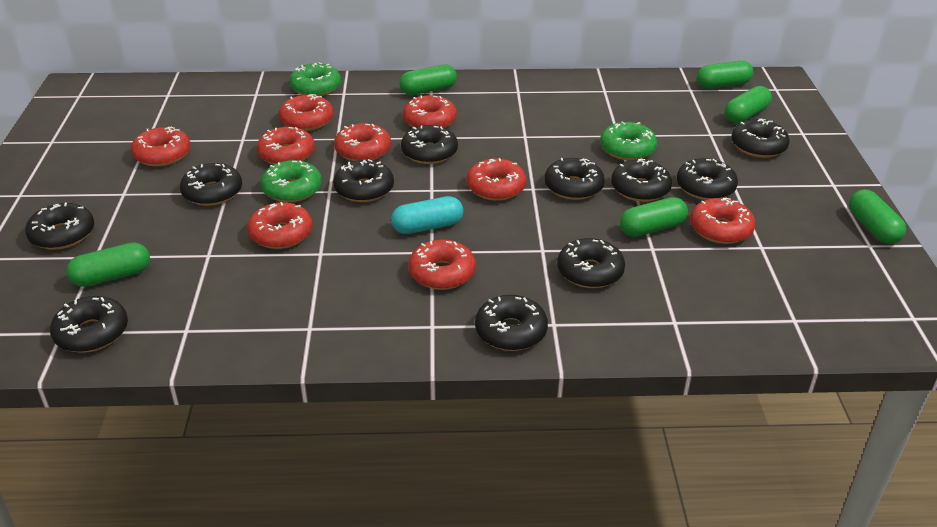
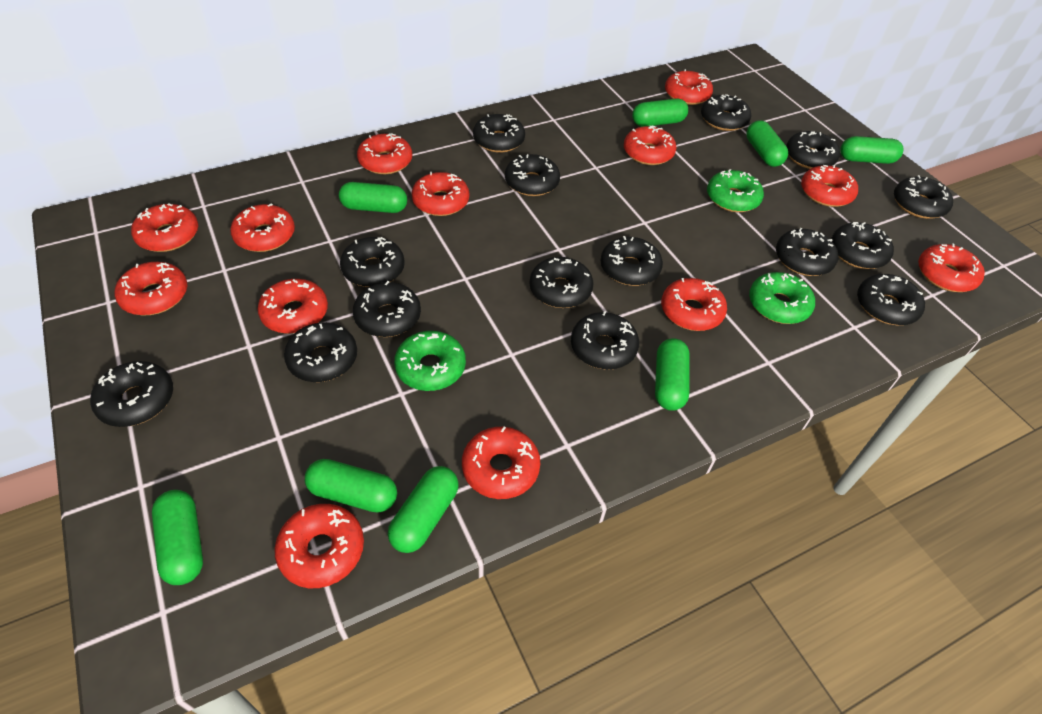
black donut: [25,202,94,250] [50,296,128,353] [180,163,242,206] [333,159,394,202] [401,125,458,164] [475,295,548,351] [545,158,605,200] [557,238,625,288] [611,159,672,202] [677,158,738,200] [731,119,790,158] = 11 -> [90,361,173,427] [284,322,357,382] [340,237,405,287] [353,281,421,337] [473,114,525,153] [505,154,560,196] [529,257,593,308] [571,311,639,370] [601,236,663,286] [701,94,751,131] [776,228,838,276] [786,131,840,169] [831,222,894,269] [857,274,925,325] [894,175,953,219] = 15
green capsule: [67,242,150,287] [399,64,457,95] [620,197,688,237] [697,61,753,89] [725,86,772,123] [849,189,906,244] = 6 -> [152,490,203,585] [305,459,397,512] [339,182,407,213] [388,466,459,553] [632,99,688,127] [655,338,690,411] [746,120,788,167] [840,136,904,164] = 8
red donut: [131,127,191,166] [247,202,313,249] [257,127,315,165] [279,94,334,131] [334,123,391,161] [403,95,457,128] [408,239,476,290] [467,158,527,201] [690,198,755,244] = 9 -> [115,262,187,316] [131,203,198,252] [230,203,295,252] [258,279,328,334] [274,504,364,588] [357,134,412,174] [411,172,469,216] [462,427,540,499] [624,126,676,165] [661,278,727,331] [665,69,713,105] [801,165,858,207] [918,244,985,292] = 13
turquoise capsule: [391,196,463,234] = 1 -> none = 0

